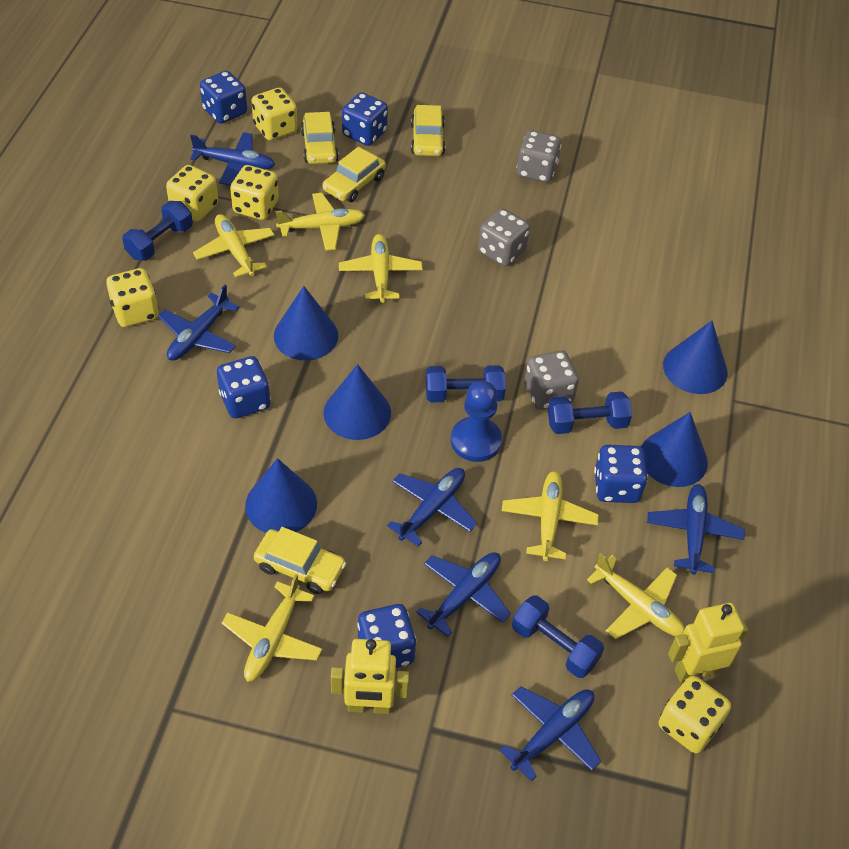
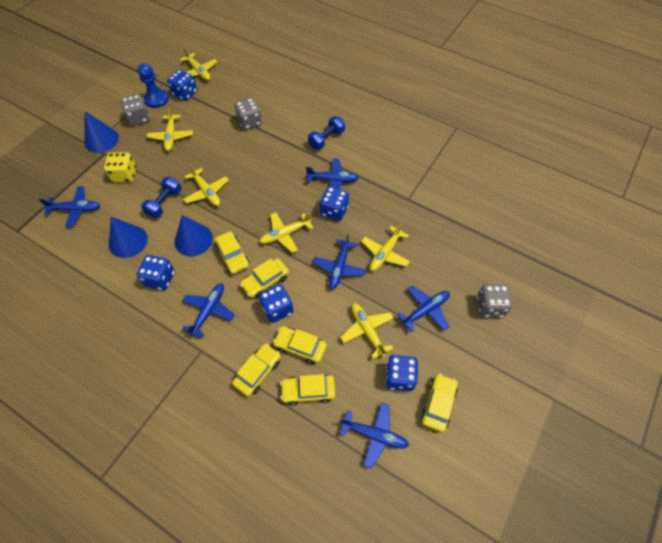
blue cone: [245,458,317,533] [274,286,339,361] [323,364,391,440] [641,412,708,487] [663,321,728,394] = 5 -> [85,111,119,153] [109,217,148,258] [175,215,213,256] = 3
blue dumbbell: [122,201,193,261] [426,365,506,402] [512,595,604,678] [548,391,632,434] = 4 -> [141,177,182,218] [308,116,345,150] = 2
yellow car: [254,527,346,594] [301,112,339,164] [323,147,386,202] [411,105,445,156] = 4 -> [214,231,250,274] [232,344,281,397] [240,258,289,298] [273,326,327,364] [280,374,336,406] [421,373,458,432] = 6
yellow dice: [106,268,159,327] [166,165,218,222] [230,165,279,220] [251,88,298,141] [659,676,731,753] = 5 -> [104,152,136,182] = 1
yellow robot: [331,639,409,714] [668,603,748,682] = 2 -> none = 0

